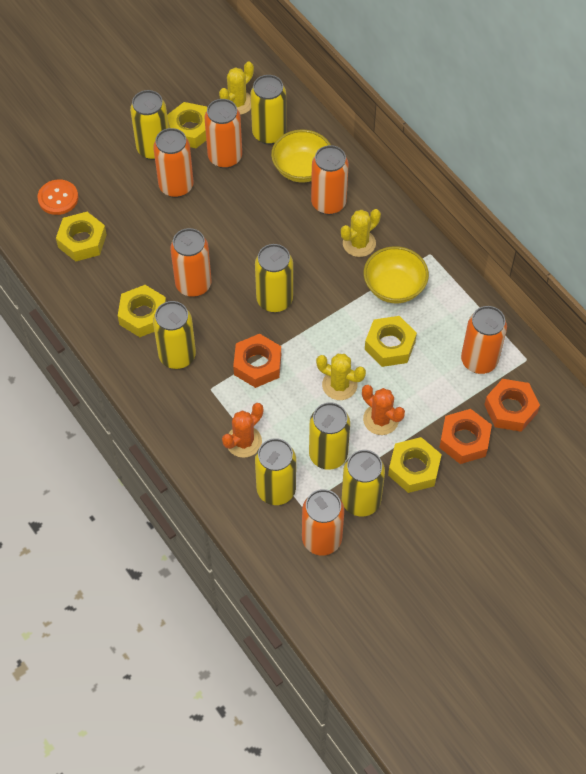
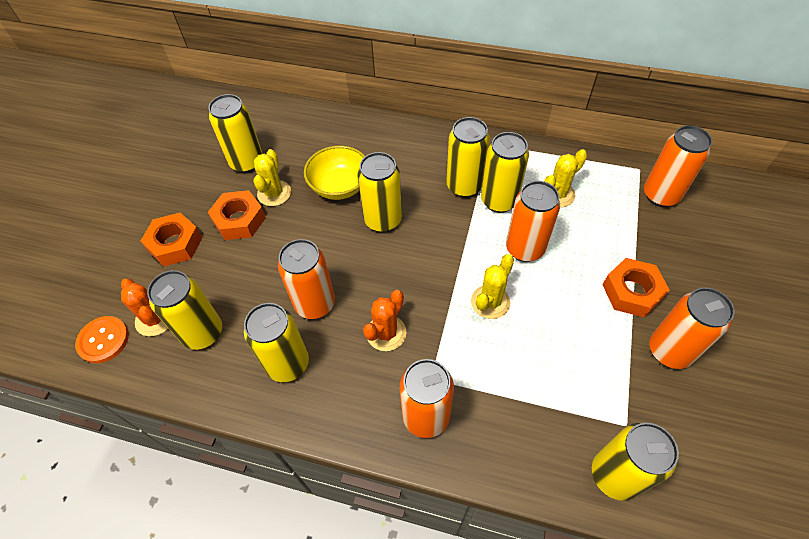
orange can: [153,128,193,198] [170,228,212,297] [205,99,242,168] [302,489,344,556] [311,145,349,215] [461,306,507,374] = 6 -> [278,239,335,319] [400,359,454,438] [506,181,560,262] [644,125,712,207] [649,288,735,369] = 5
yellow bowl: [271,130,331,183] [364,246,429,303] = 2 -> [304,146,365,200] = 1
yellow nut: [56,212,107,262] [118,285,166,337] [167,102,207,148] [365,316,417,367] [388,437,442,493] = 5 -> none = 0

